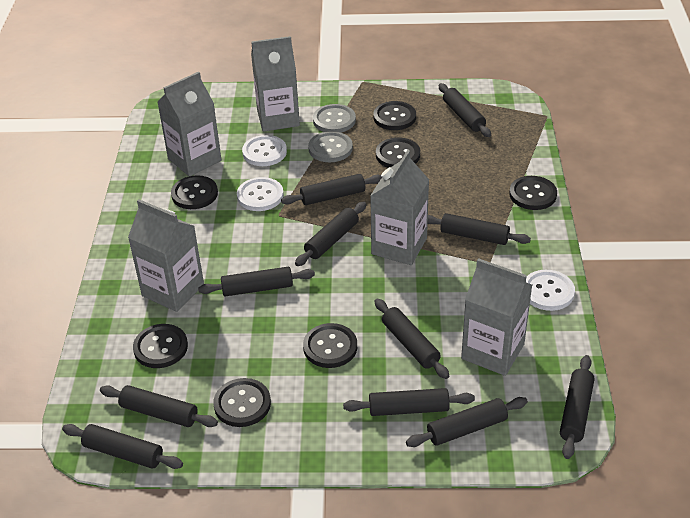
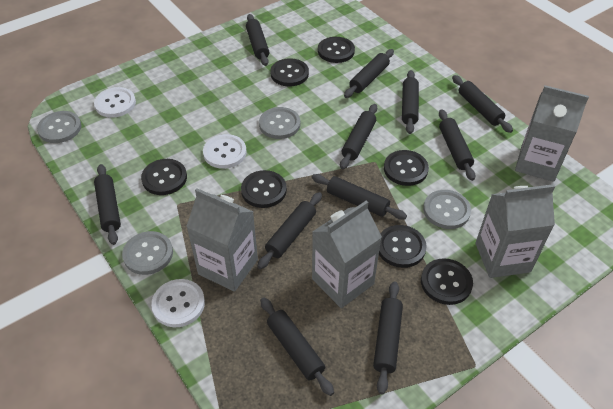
grey button: [308,131,353,162] [313,104,356,133] = 2 -> [37,111,81,143] [122,231,173,275] [259,107,300,139] [423,190,471,229] = 4
grey carton: [128,199,204,312] [157,71,222,176] [251,36,300,131] [370,150,429,265] [461,258,532,376] = 5 -> [186,188,258,292] [312,200,382,308] [475,184,555,278] [515,85,589,182] = 4

